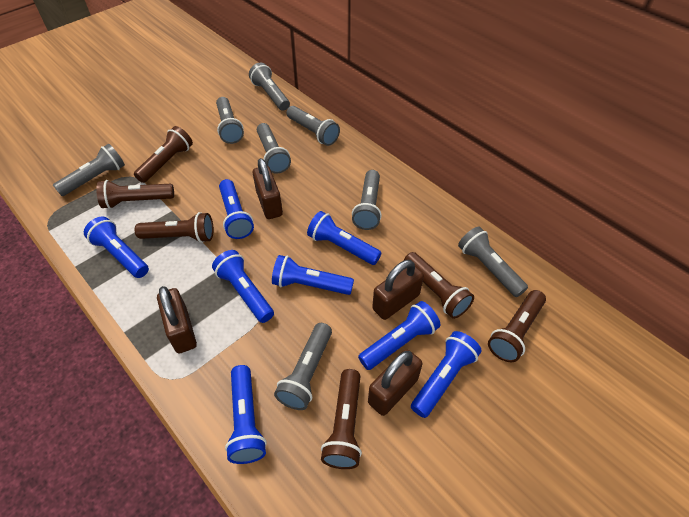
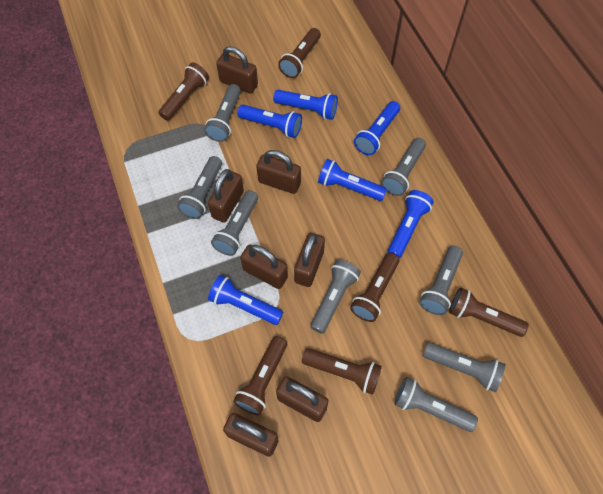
blue flashlight: [84,217,149,278] [212,250,274,323] [219,179,254,239] [225,365,267,464] [272,255,354,295] [307,211,381,265] [358,301,440,370] [411,331,481,418] = 8 -> [208,275,283,325] [237,105,302,138] [273,90,338,120] [318,159,387,201] [354,101,400,155] [388,190,434,258] = 6
brown padlock: [157,286,197,353] [252,158,283,219] [368,349,423,416] [372,260,424,320] = 4 -> [208,169,244,223] [216,46,258,94] [223,413,278,457] [240,245,288,289] [256,150,301,194] [276,376,328,422] [294,233,325,287] = 7

